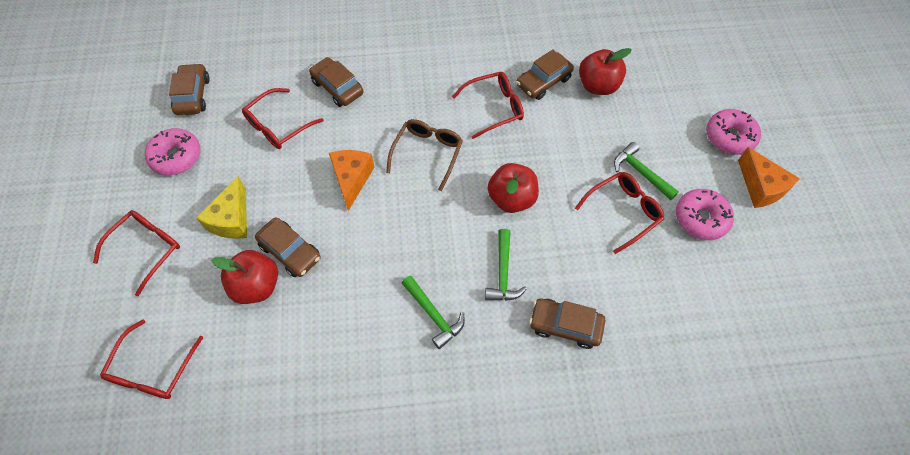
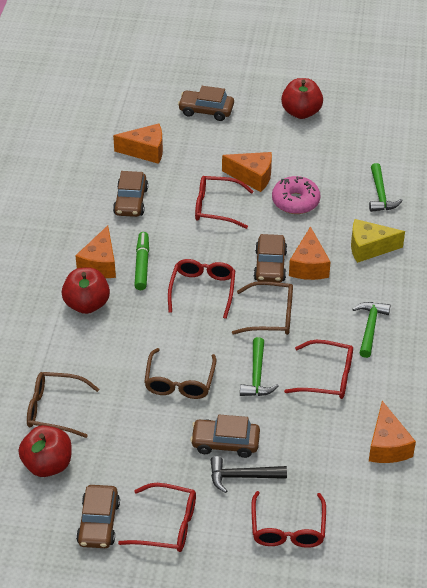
black hammer: none = 0 -> [210,456,287,493] = 1
brown glasses: [386,119,463,191] = 1 -> [27,372,99,438] [144,348,216,399] [232,281,293,335] = 3
green marker: none = 0 -> [134,232,149,290] = 1
orange cheese: [329,150,374,211] [738,147,800,208] = 2 -> [75,225,116,278] [113,123,163,164] [222,152,272,192] [289,226,331,280] [369,401,416,463] = 5
pink donut: [145,128,200,175] [676,189,734,240] [706,109,761,155] = 3 -> [272,176,321,214] = 1

